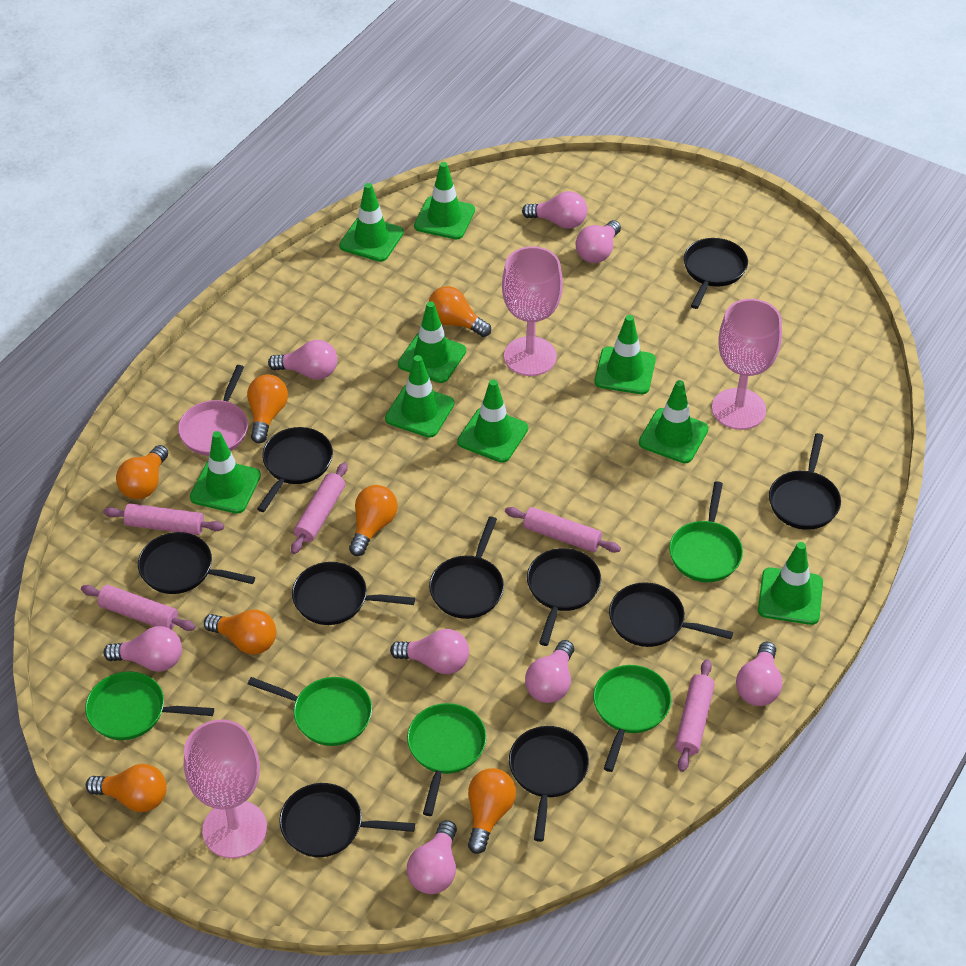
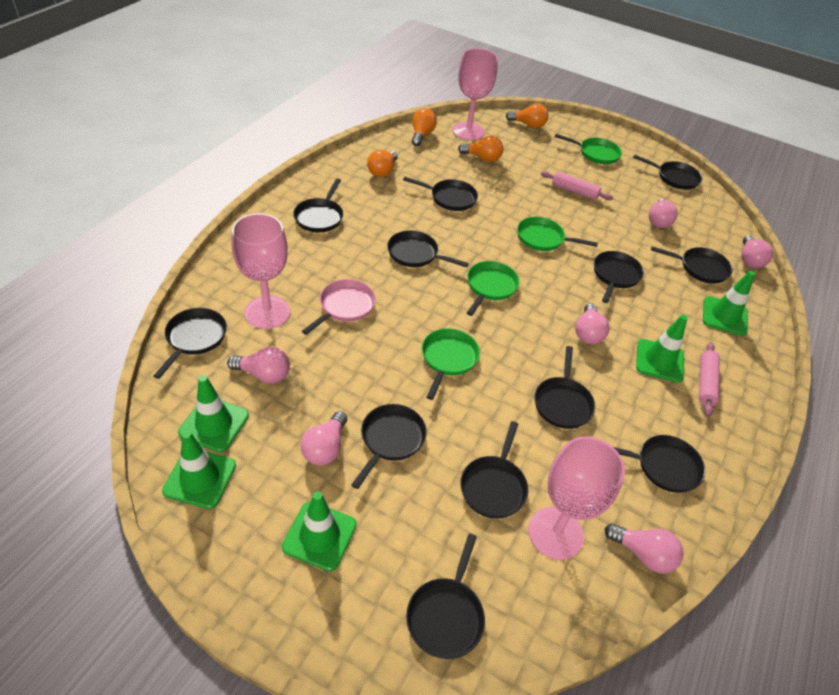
black pan: [138,532,255,594] [257,427,333,512] [279,783,415,857] [292,562,415,625] [429,517,504,619] [509,726,589,842] [527,548,601,646] [609,582,733,647] [684,238,748,309] [769,433,841,530] = 10 -> [154,308,227,379] [293,178,343,233] [351,404,427,489] [387,231,469,267] [403,176,478,211] [406,533,485,659] [460,421,528,519] [535,346,595,429] [594,251,644,303] [613,435,705,493] [633,154,702,190] [651,246,733,284] = 12
green pan: [85,671,214,740] [248,677,372,746] [407,703,487,816] [593,665,671,772] [669,481,743,582] = 5 -> [422,328,480,400] [467,261,520,316] [517,217,598,251] [555,134,622,164] = 4
green traffic cone: [190,431,261,514] [339,183,404,262] [385,355,455,438] [398,301,466,383] [414,162,475,239] [457,379,528,463] [594,315,656,394] [639,380,709,463] [758,542,823,625] = 9 -> [162,431,236,509] [178,375,249,452] [282,491,357,571] [636,315,687,383] [703,271,755,336] = 5
orange light bulb: [86,764,167,812] [116,445,168,499] [204,609,276,655] [247,374,288,443] [349,485,398,556] [429,286,491,337] [468,768,516,854] = 7 -> [367,150,398,177] [412,108,437,146] [458,136,503,162] [506,104,549,129] = 4
pink light bulb: [104,626,182,672] [268,340,337,380] [390,629,469,674] [407,820,457,894] [522,191,587,229] [525,640,574,703] [576,220,621,263] [736,642,782,706] = 8 -> [227,347,290,384] [300,411,347,466] [575,303,609,344] [605,523,684,574] [649,199,678,228] [741,235,773,268] = 6
pink rolling pin: [81,585,196,631] [103,503,224,535] [291,462,348,554] [505,507,621,553] [675,659,715,772] = 5 -> [541,171,613,200] [699,342,720,417] = 2

